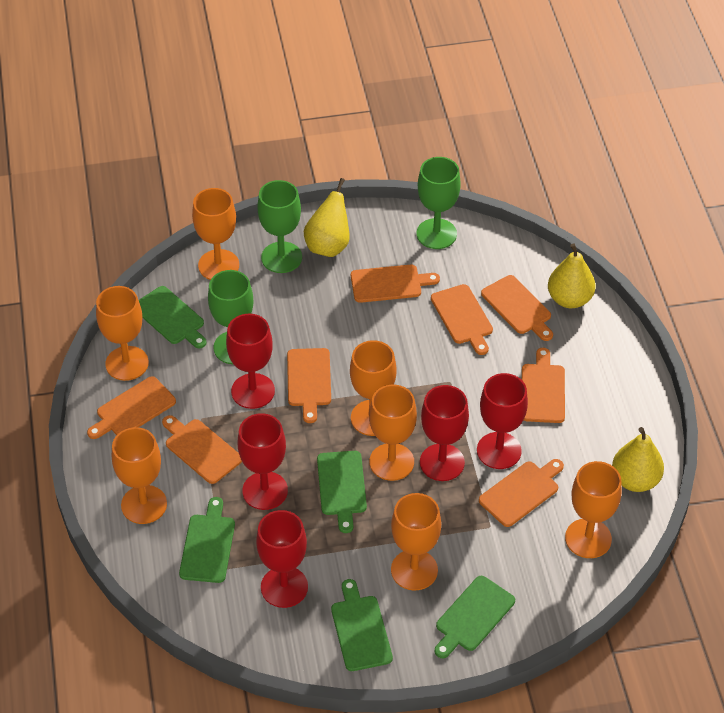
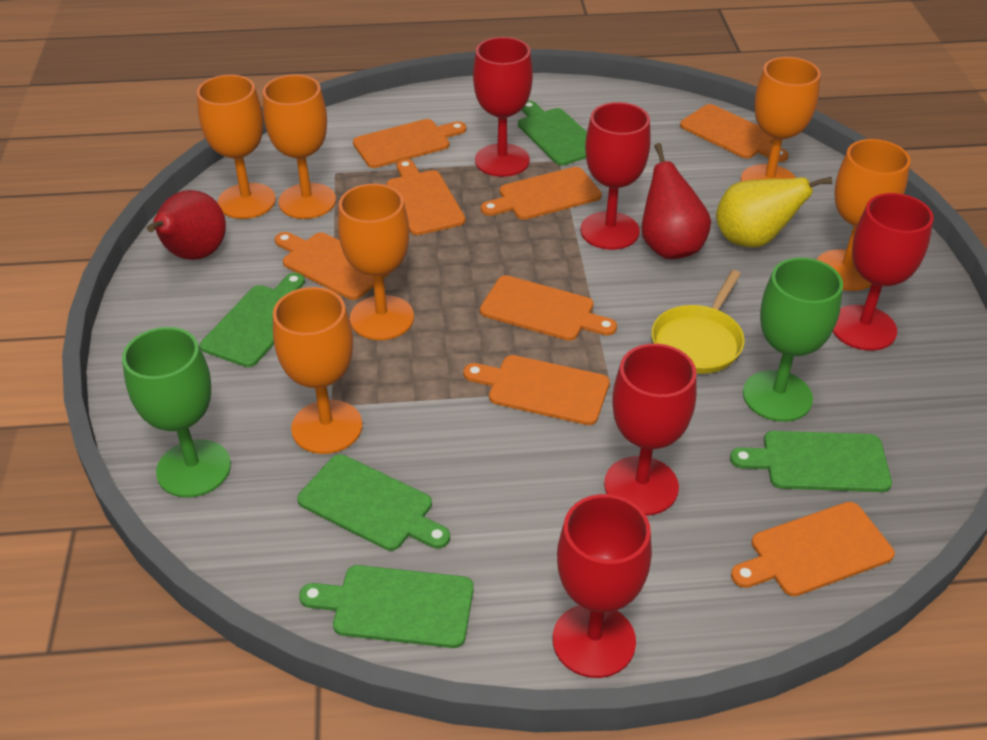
green goblet: [208,270,253,364] [257,180,302,273] [416,157,461,249] = 3 -> [122,327,231,497] [743,258,843,422] = 2
orange goblet: [96,286,149,381] [112,427,167,524] [192,188,239,280] [350,340,396,436] [369,385,417,481] [391,493,441,590] [565,461,622,558] = 7 -> [197,75,276,219] [263,75,336,219] [273,287,362,454] [338,184,414,340] [741,57,821,182] [817,139,911,291] = 6
red pear: none = 0 -> [147,190,226,260] [642,143,711,259] = 2
yellow pan: none = 0 -> [651,270,745,374] = 1
yellow pear: [304,178,350,257] [548,243,596,308] [612,427,664,492] = 3 -> [716,177,832,248] = 1

